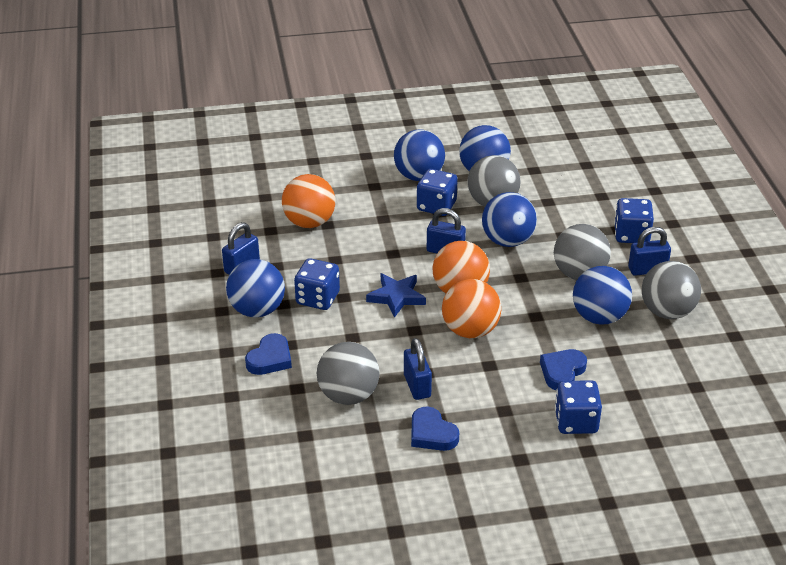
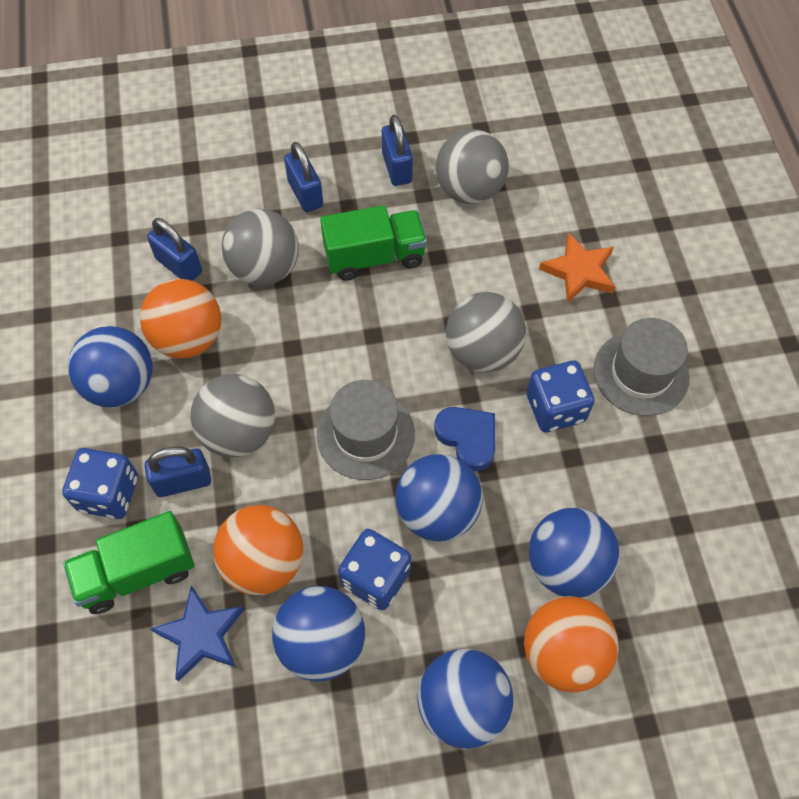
blue dice: [294,258,340,310] [417,169,458,216] [555,380,602,434] [614,198,654,243] = 4 -> [62,448,138,519] [338,529,411,610] [527,361,594,432] = 3
blue heart: [245,333,292,375] [411,406,459,451] [540,349,587,390] = 3 -> [434,407,495,471] = 1
green truck: none = 0 -> [63,511,194,614] [320,205,427,281] = 2
grey hat: none = 0 -> [317,380,415,480] [594,318,690,416] = 2
orange star: none = 0 -> [539,233,615,304] = 1

